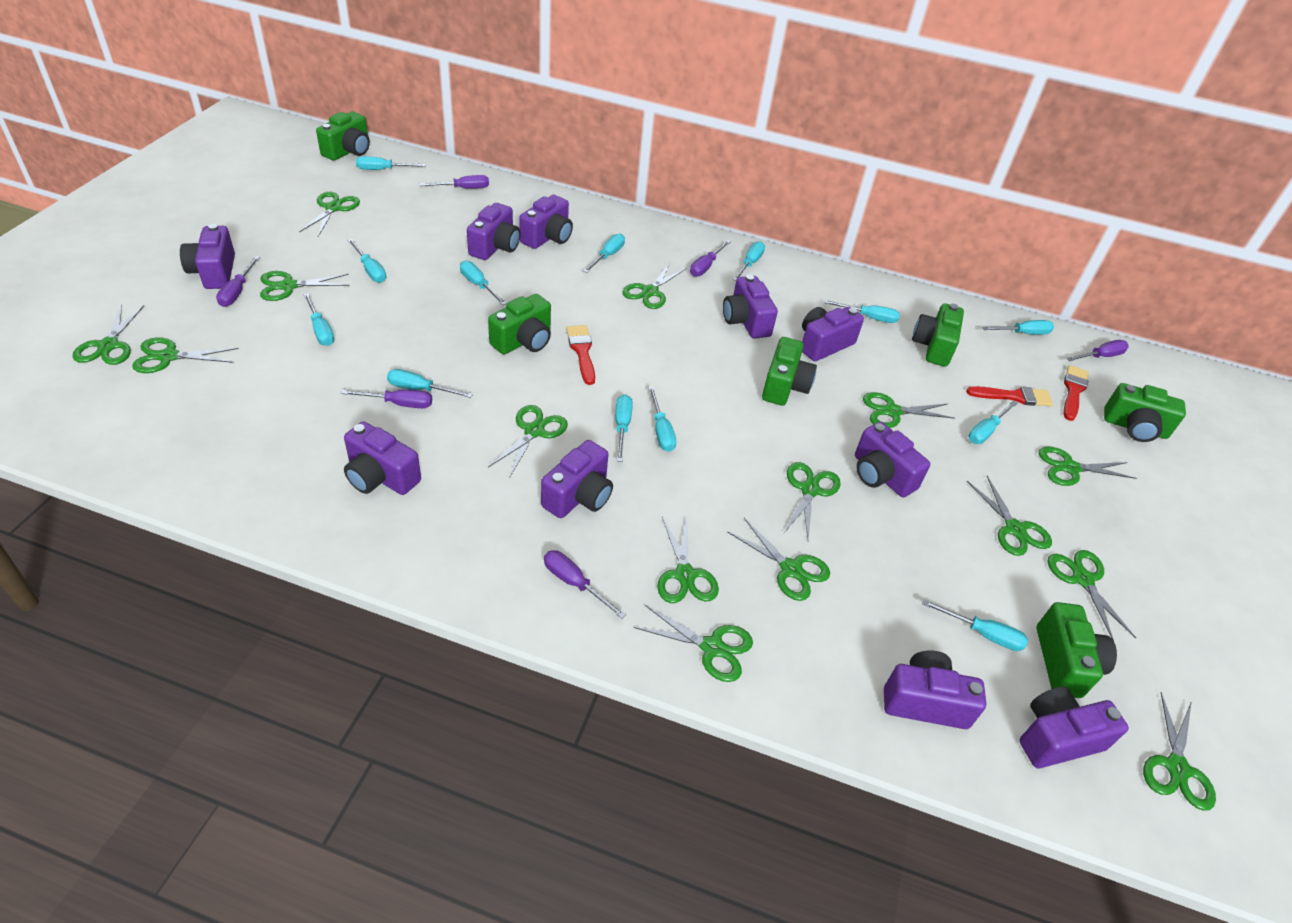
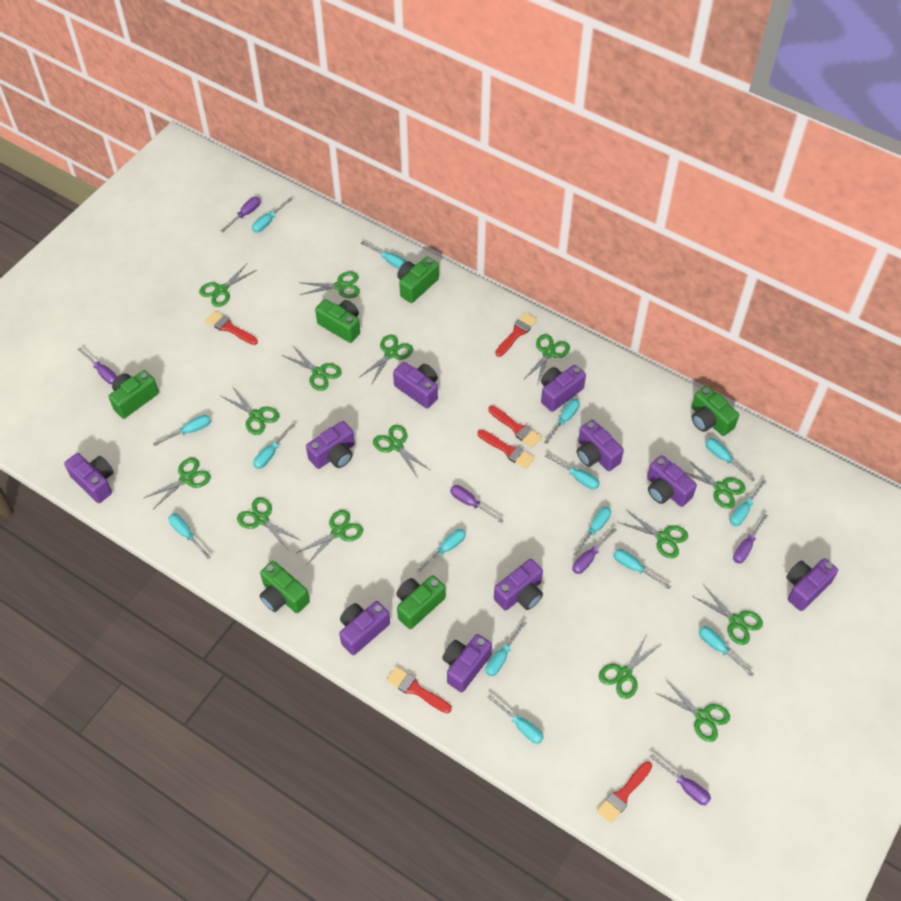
red brush: [566,325,595,385] [966,386,1053,406] [1064,365,1089,421] = 3 -> [205,311,258,345] [386,666,451,713] [478,429,535,469] [488,406,542,448] [495,312,537,357] [597,762,652,824] = 6
turquoise screwdriver: [303,293,334,346] [348,239,386,283] [356,156,426,170] [387,369,473,398] [460,261,507,305] [584,234,625,273] [615,395,633,462] [648,387,676,452] [733,241,765,281] [824,300,900,323] [922,599,1028,651] [968,401,1018,444] [982,320,1054,335] = 13 -> [153,415,211,446] [169,514,211,559] [252,198,292,233] [253,423,295,469] [361,241,407,269] [416,529,466,573] [485,621,526,676] [487,695,544,744] [544,399,580,444] [545,454,600,490] [573,507,611,557] [613,549,671,589] [699,626,754,677] [705,438,755,481] [730,479,767,526] = 15

